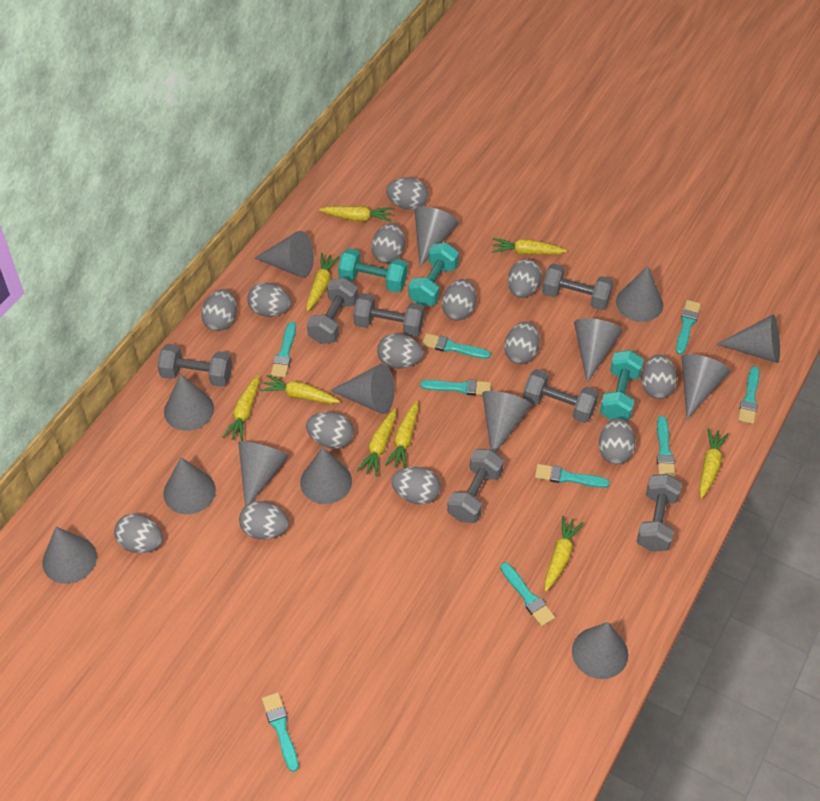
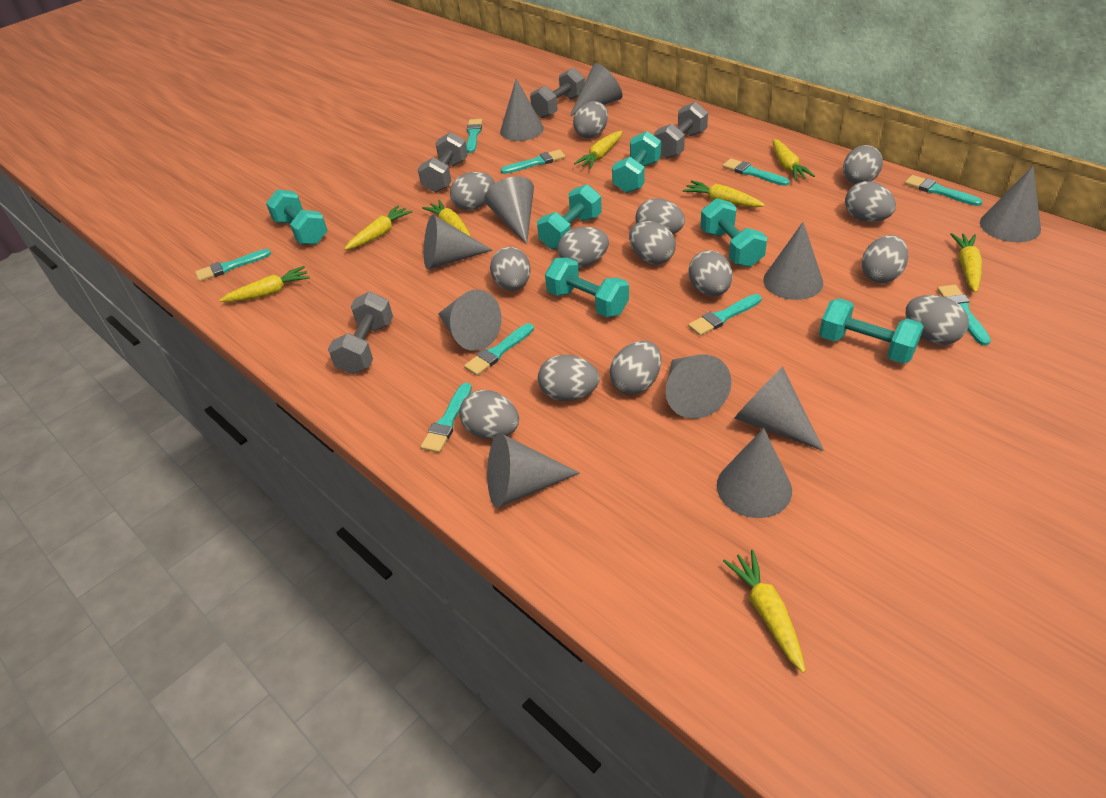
grey cone: [42,527,97,584] [163,457,216,514] [164,374,214,431] [238,441,288,506] [254,231,314,278] [300,447,352,504] [330,364,394,414] [415,206,458,267] [482,391,532,453] [572,622,628,679] [574,318,622,383] [616,266,663,322] [681,354,730,419] [716,314,780,363] = 14 -> [424,215,492,270] [438,289,502,351] [485,176,534,244] [487,433,580,507] [500,79,544,141] [570,63,622,116] [666,355,731,419] [717,428,792,518] [734,367,824,451] [763,222,823,300] [980,166,1041,242] = 11
grey dumbbell: [157,344,232,387] [307,278,358,344] [353,293,424,337] [447,449,504,523] [523,369,599,423] [542,263,613,310] [637,474,682,552] = 7 -> [328,292,393,374] [418,132,468,193] [530,68,585,118] [654,102,708,159] = 4
turquoise dumbbell: [338,248,408,293] [409,243,459,306] [600,350,644,420] = 3 -> [266,190,328,245] [537,184,602,250] [545,257,629,317] [612,131,661,193] [700,198,767,267] [819,298,924,364] = 6
yellow carrot: [223,375,259,441] [260,375,340,404] [306,253,340,311] [319,206,393,222] [357,408,396,477] [385,401,418,468] [492,238,567,254] [545,516,584,592] [699,428,729,498] = 9 -> [219,266,310,302] [344,205,412,250] [422,200,471,237] [574,131,622,169] [683,180,765,207] [723,550,805,673] [773,139,815,181] [950,233,982,293] = 8

